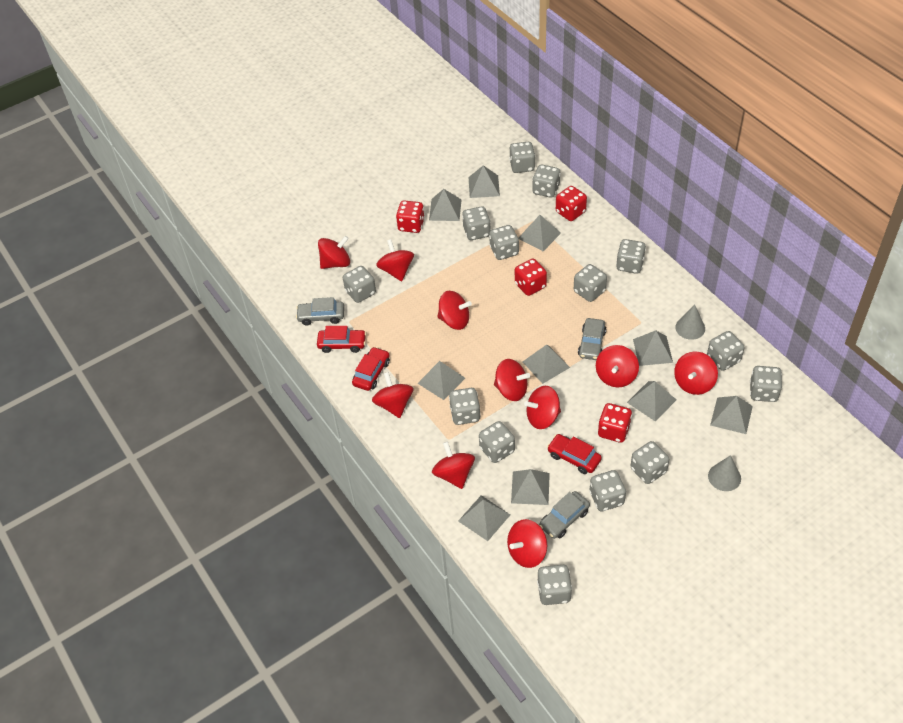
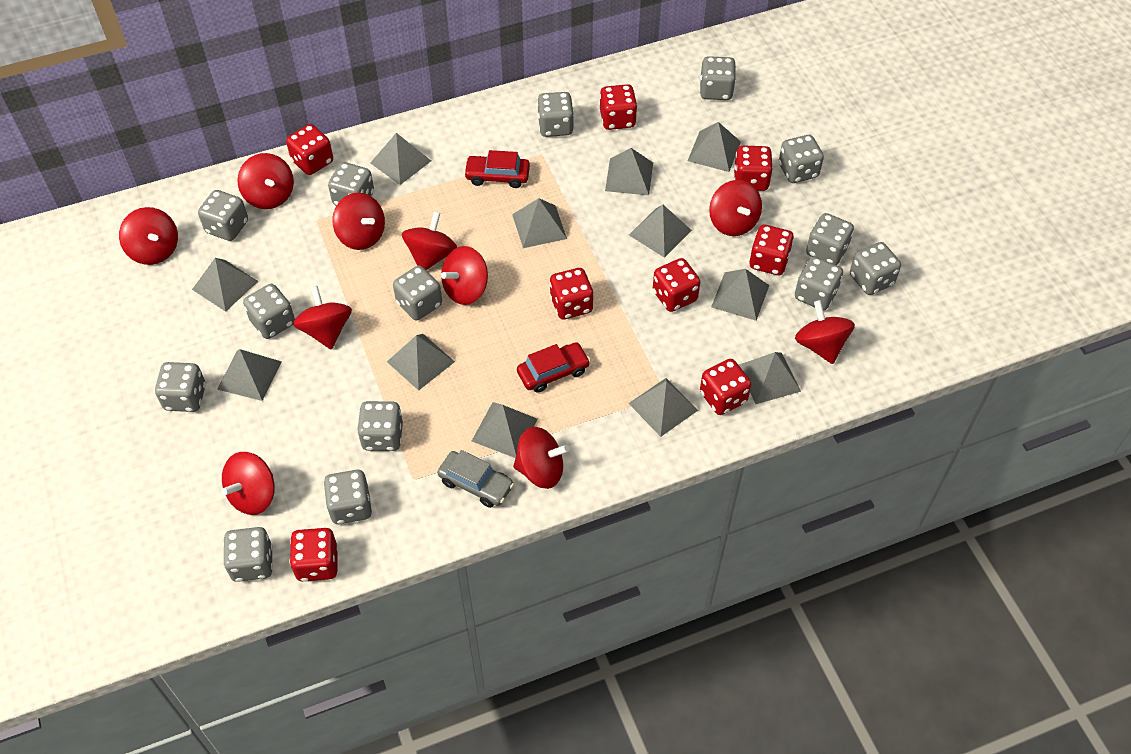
grey car: [296,297,344,325] [539,491,590,539] [578,318,606,360] = 3 -> [437,450,514,508] = 1
grey cone: [675,304,705,340] [708,455,741,491] = 2 -> none = 0
grey pyramid: [417,361,465,400] [429,189,462,221] [458,495,510,541] [468,165,500,198] [511,469,550,505] [519,215,561,251] [523,345,570,384] [627,381,676,422] [633,331,673,366] [710,396,753,434] = 10 -> [192,258,258,312] [217,349,282,401] [370,133,431,185] [387,334,455,391] [472,402,538,458] [512,198,567,248] [605,148,653,196] [629,205,692,258] [629,378,698,437] [688,122,741,172] [711,269,769,321] [739,352,801,404] = 12
red car: [317,326,366,353] [352,347,390,391] [547,434,602,474] = 3 -> [464,150,530,188] [517,342,590,393] = 2
red dice: [396,200,425,233] [515,259,547,296] [556,186,587,221] [598,403,632,443] = 4 -> [286,124,333,175] [289,528,338,582] [550,268,593,319] [600,84,637,130] [653,258,700,312] [700,359,751,415] [734,146,773,191] [749,225,794,275] = 8

